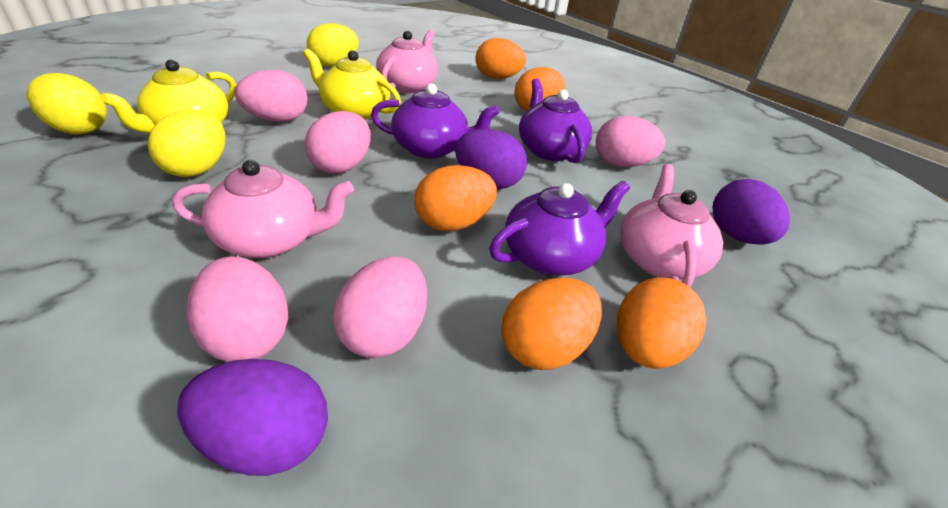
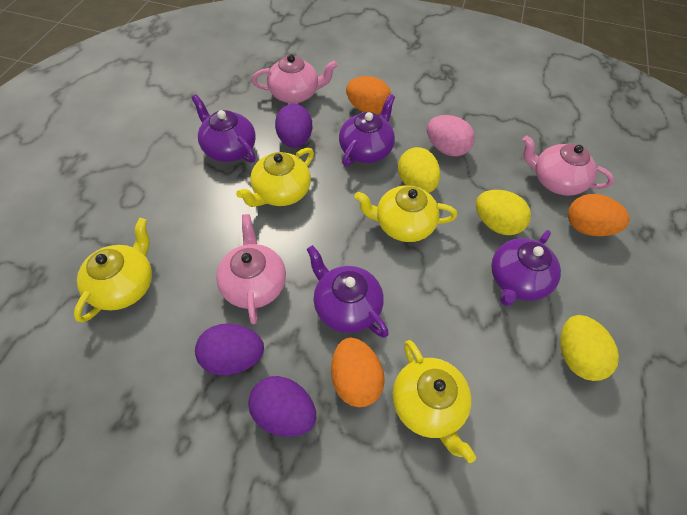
orange egg: [414,165,497,231] [476,38,526,79] [501,278,602,370] [514,67,565,111] [617,277,706,369] = 5 -> [331,338,385,407] [346,76,391,115] [568,194,630,236] = 3
pink egg: [187,257,288,362] [235,70,307,122] [305,111,371,174] [333,257,427,358] [596,116,665,167] = 5 -> [427,115,475,156] = 1
purple teapot: [371,83,500,159] [489,181,630,276] [519,78,592,163] = 3 -> [191,95,256,163] [307,245,389,338] [339,94,395,166] [491,230,561,306] = 4
yellow teapot: [100,59,236,133] [303,49,401,120] = 2 -> [74,218,152,322] [236,148,314,207] [354,185,457,242] [392,340,476,463] = 4

